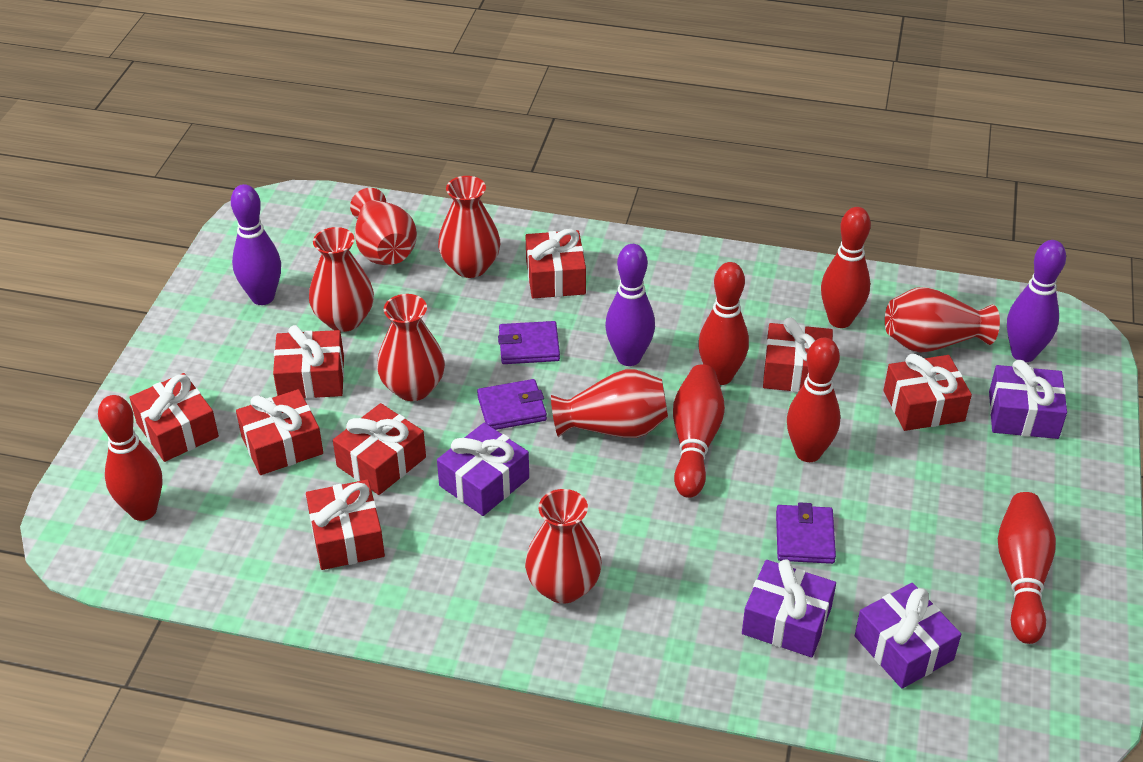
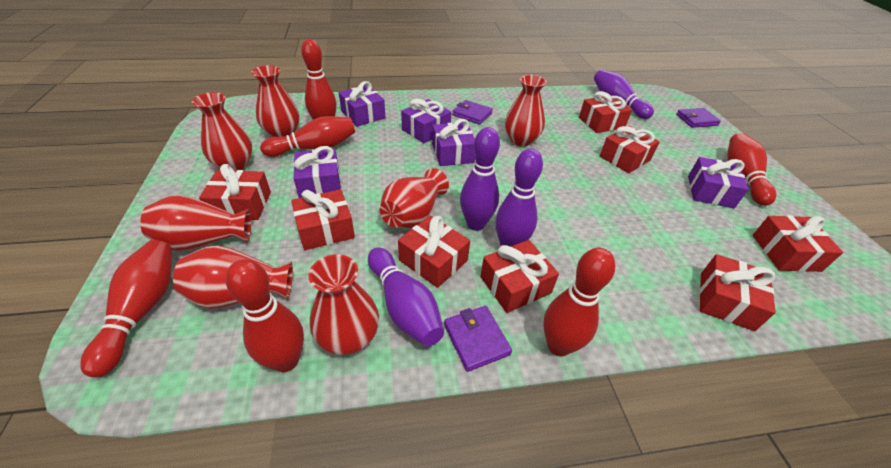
purple bowling pin: [231,184,281,305] [605,244,655,366] [1007,240,1066,362] = 3 -> [368,247,444,346] [460,127,500,231] [495,148,543,247] [594,70,654,119] = 4
purple gift: [437,423,529,516] [742,559,836,657] [855,583,961,689] [989,360,1067,439] = 4 -> [293,146,341,198] [339,81,386,127] [401,99,452,143] [432,119,475,166] [688,157,749,208] = 5

